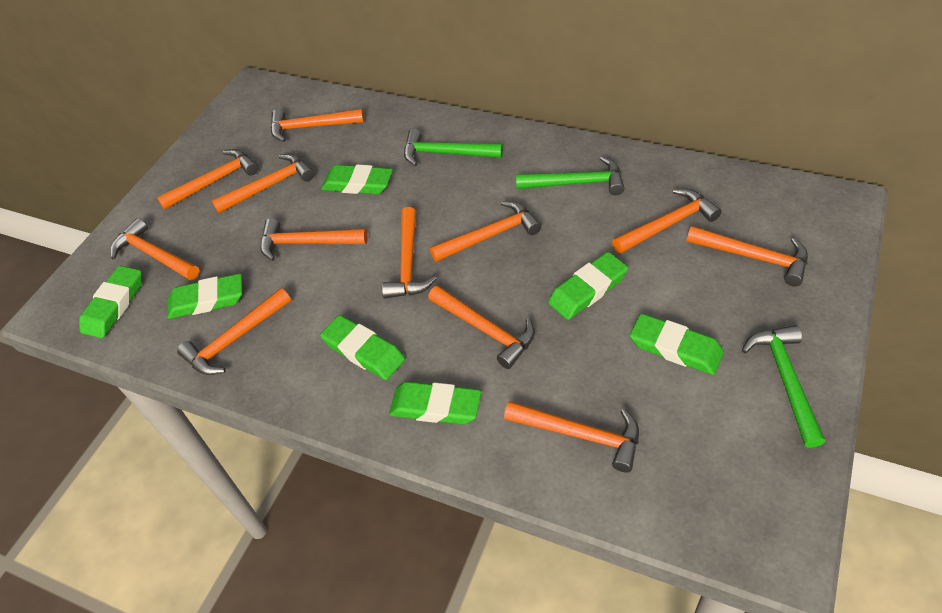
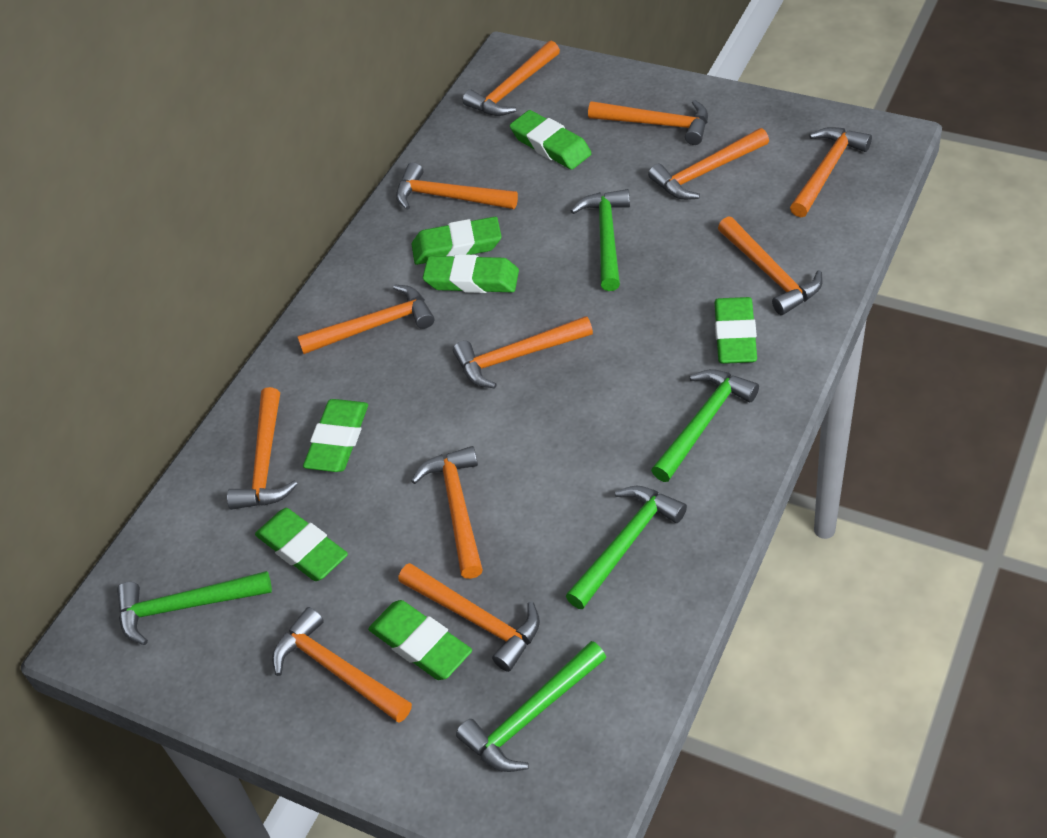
green hammer: [404,129,503,166] [516,156,625,195] [742,325,825,448] = 3 -> [117,571,272,645] [456,641,606,772] [566,486,687,609] [571,189,630,291] [651,369,759,482] = 5

